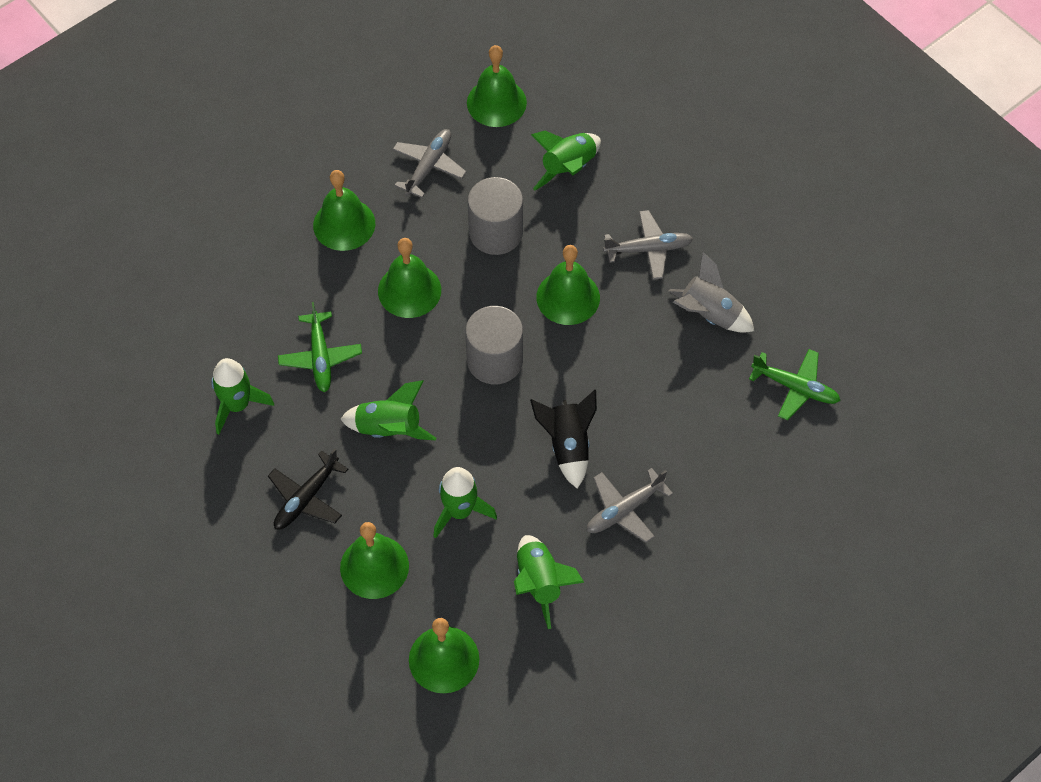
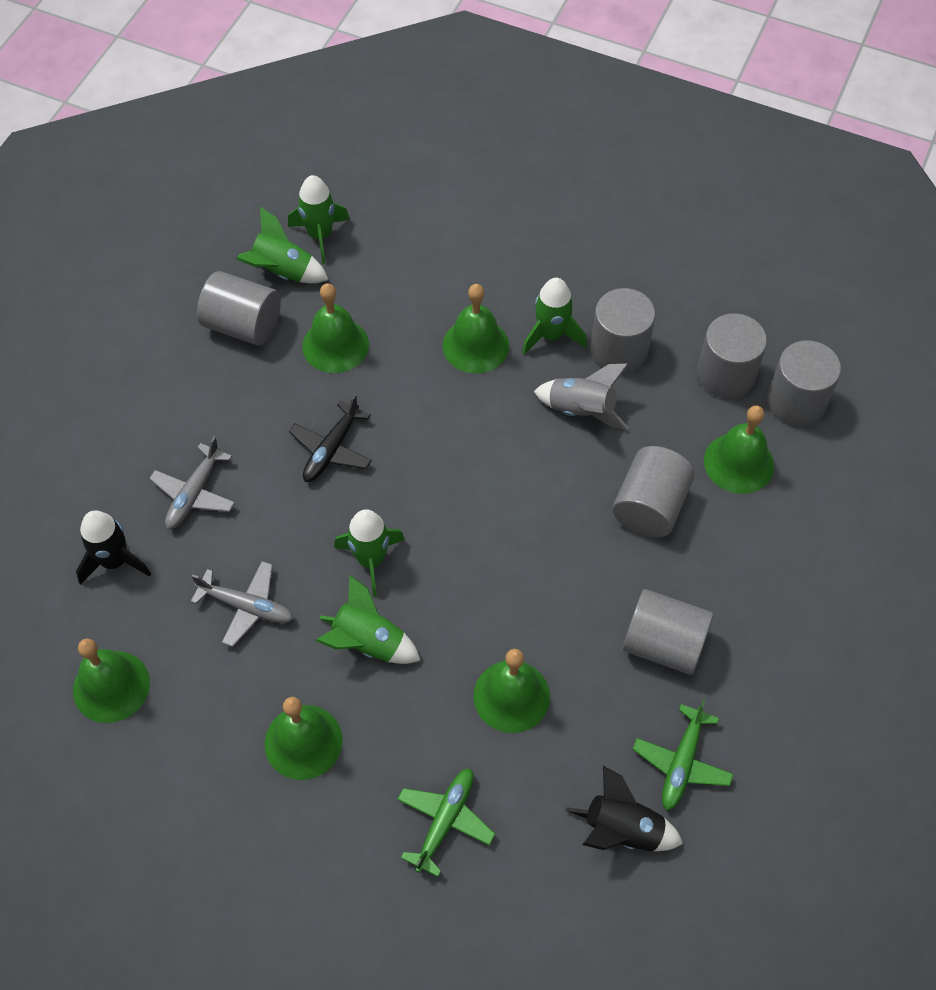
black rocket: [530,390,597,489] = 1 -> [76,510,151,585] [566,766,683,851] = 2
grey cylinder: [465,306,523,384] [468,177,523,255] = 2 -> [197,271,281,345] [591,288,656,373] [612,446,695,537] [623,589,713,675] [697,314,767,398] [767,340,841,426] = 6
grey plane: [393,129,467,198] [587,468,673,543] [603,210,693,280] = 3 -> [149,436,235,529] [191,561,294,647] = 2

